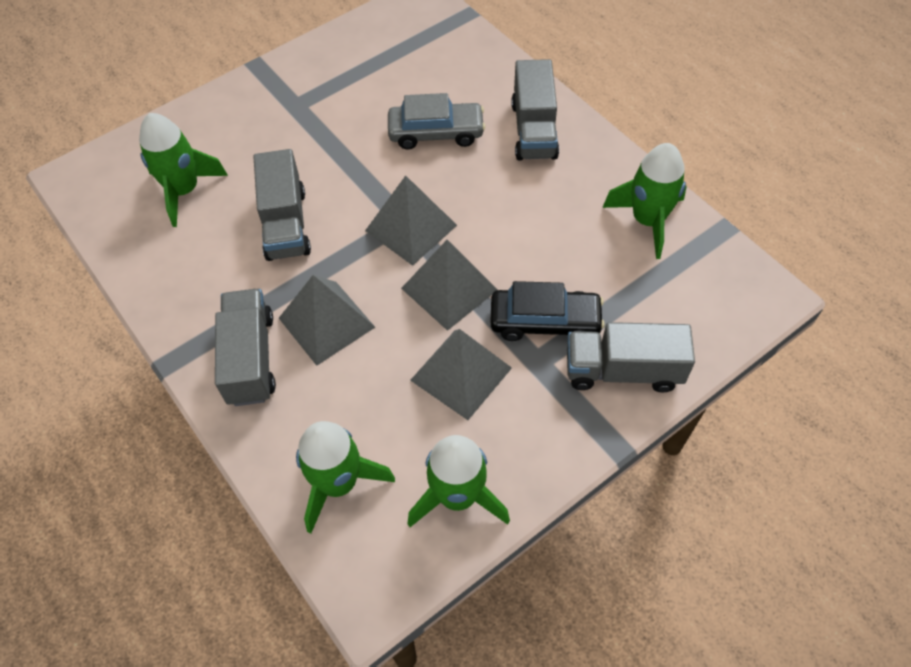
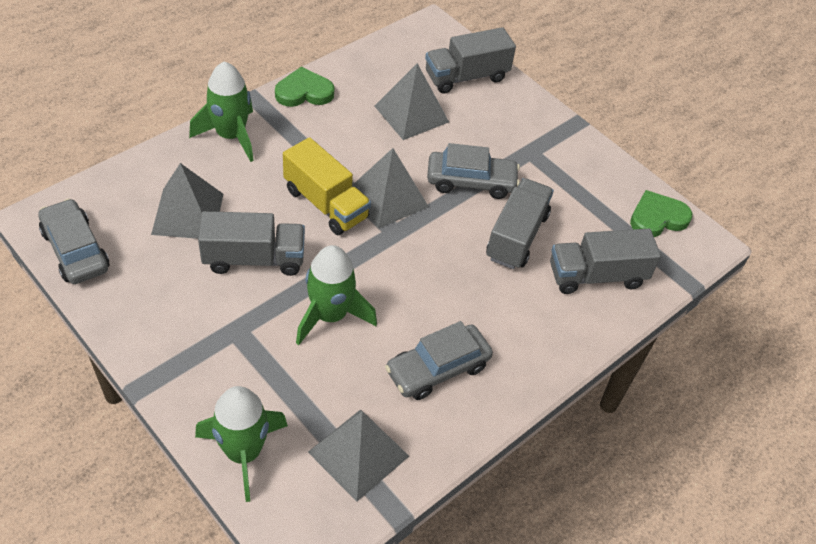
black car: [490,281,605,341] = 1 -> none = 0
green heart: none = 0 -> [275,67,334,107] [630,190,692,237] = 2
green rocket: [139,113,228,227] [296,421,395,533] [407,435,510,527] [602,143,687,259] = 4 -> [189,61,254,162] [195,386,288,502] [296,245,377,345] = 3
grey car: [388,93,486,150] = 1 -> [38,199,109,284] [385,321,493,400] [427,143,520,199] = 3
yellow truck: none = 0 -> [283,137,371,235] = 1

